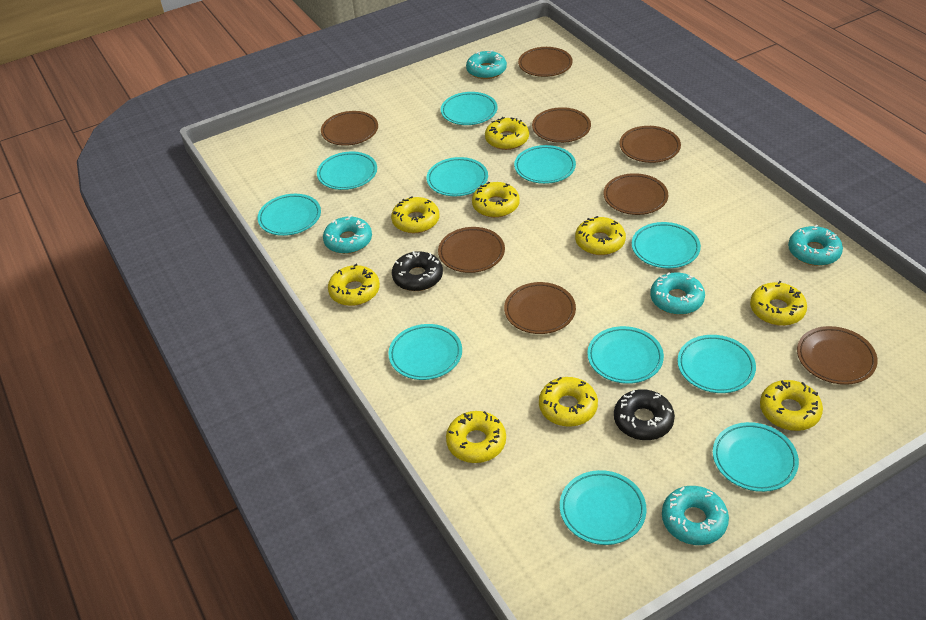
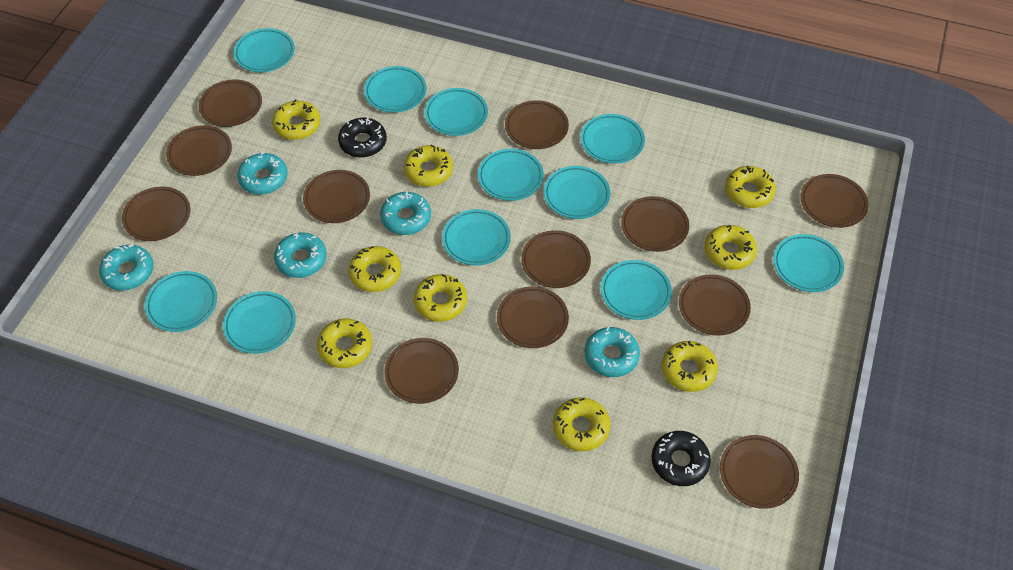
brown plate: [321,111,378,146] [438,227,505,273] [504,282,576,334] [518,47,573,77] [532,107,591,143] [604,173,668,215] [619,126,681,163] [797,326,878,385] = 8 -> [122,187,190,241] [166,125,232,176] [198,79,262,127] [303,170,370,223] [384,338,459,404] [497,286,569,348] [505,100,569,149] [521,230,591,288] [621,196,689,252] [679,274,751,336] [720,435,799,509] [800,174,868,228] = 12

